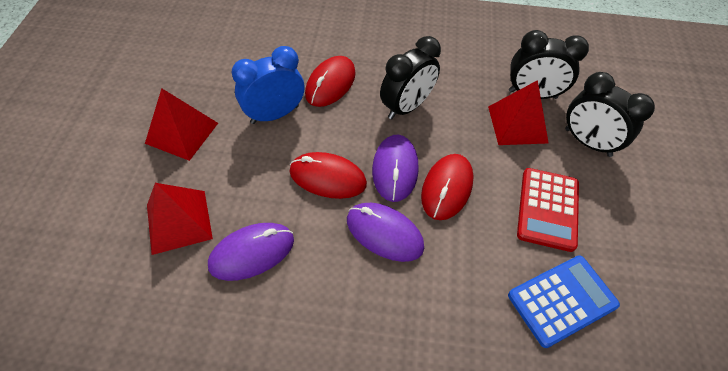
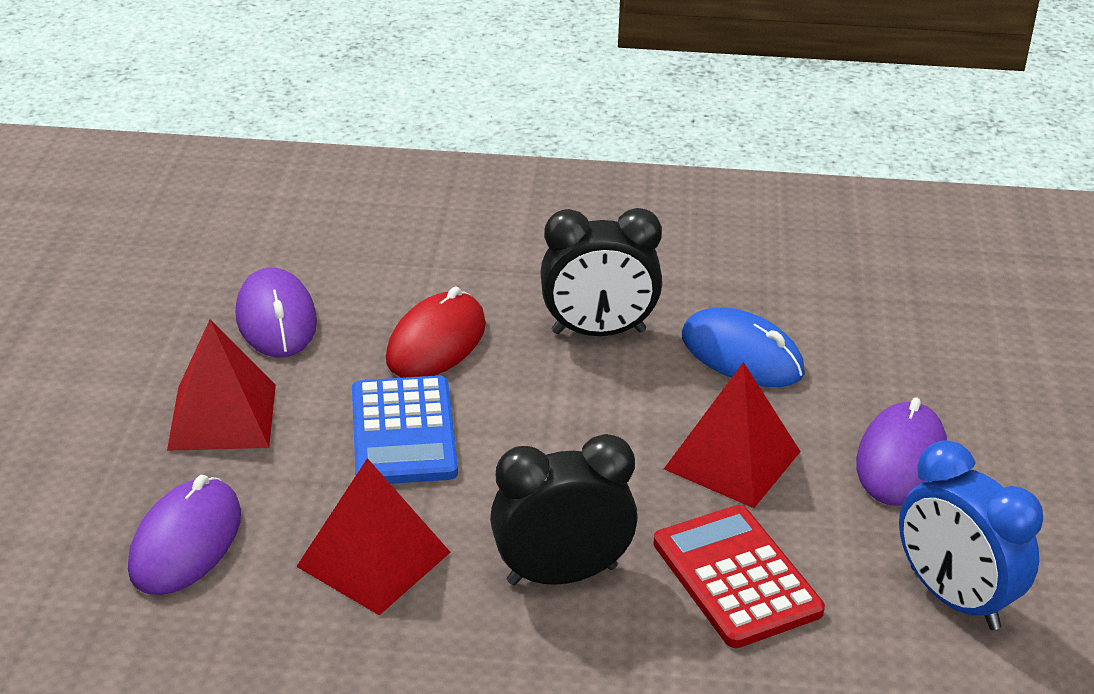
black clock: [380,36,441,120] [509,30,589,99] [565,72,655,157] = 3 -> [490,434,638,585] [540,208,662,336] = 2
blue mouse: none = 0 -> [682,307,805,387] = 1
red mouse: [289,152,367,199] [305,56,356,107] [421,154,474,220] = 3 -> [386,287,486,378] = 1

